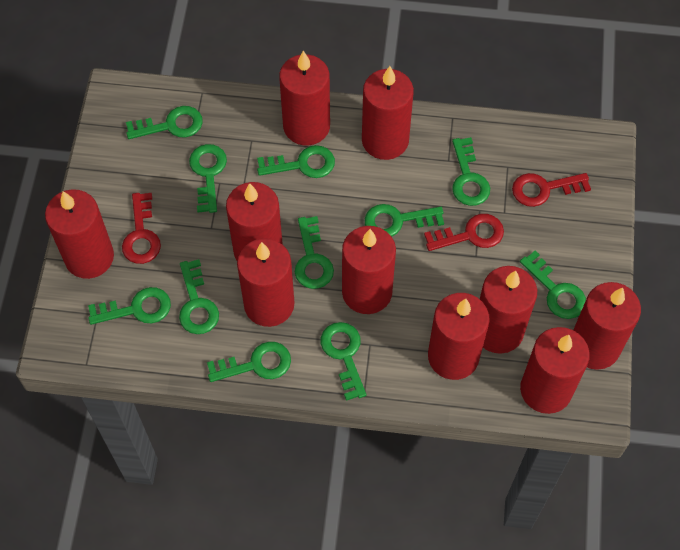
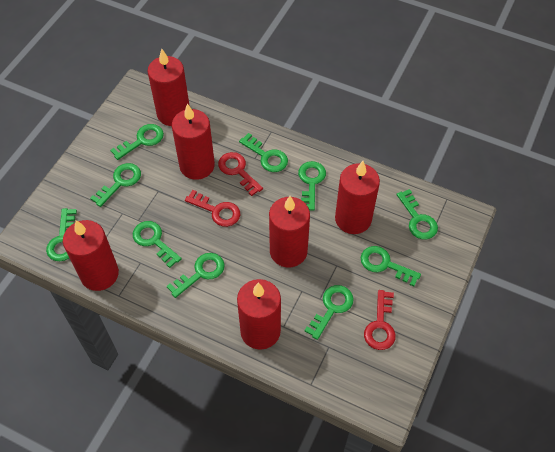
green key: [88,287,171,325] [126,106,203,139] [179,259,219,334] [189,144,227,213] [207,342,291,382] [257,145,335,178] [295,216,334,289] [321,322,366,401] [365,204,444,237] [452,137,490,206] [520,250,586,319] = 11 -> [46,208,77,261] [90,163,141,207] [110,124,164,160] [133,221,182,268] [167,253,225,298] [239,133,288,172] [298,161,326,210] [304,285,354,340] [361,246,421,286] [396,189,438,239] = 10
red candle: [45,189,114,279] [226,182,283,260] [237,238,294,327] [279,51,330,145] [342,226,396,314] [362,66,414,160] [428,293,490,380] [480,266,537,354] [520,327,590,414] [574,282,641,370] = 10 -> [63,220,119,291] [147,49,190,126] [172,103,215,180] [237,279,281,350] [269,196,310,267] [335,161,380,234] = 6

